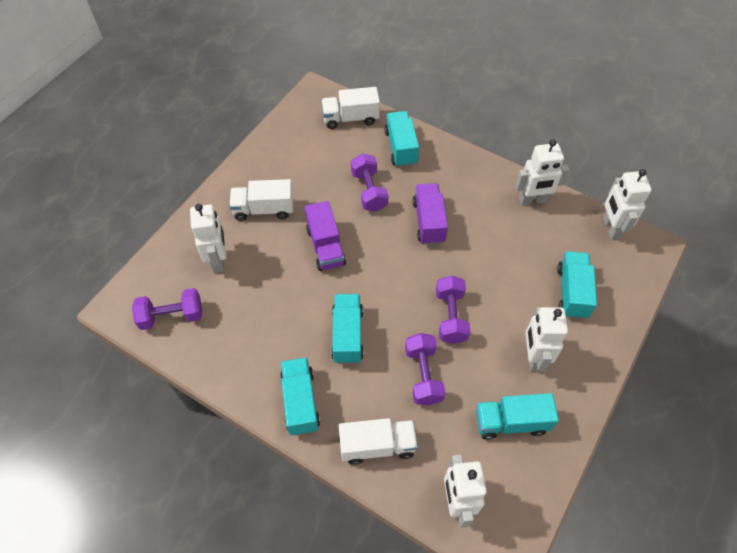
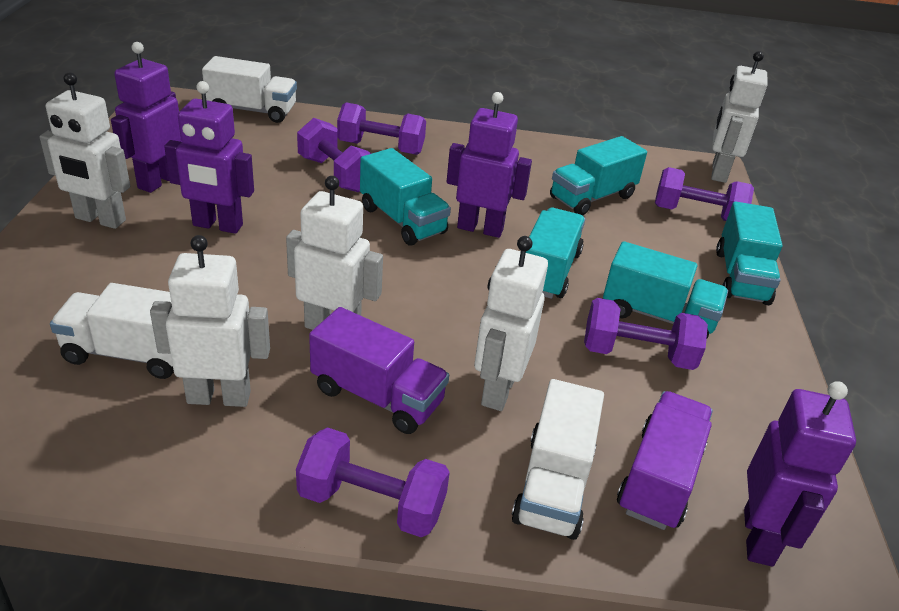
purple dumbbell: [132,288,202,330] [351,154,388,212] [405,333,446,405] [436,276,470,344] = 4 -> [296,427,450,537] [297,118,371,192] [337,102,426,155] [584,298,708,370] [655,167,754,221] = 5
purple robot: none = 0 -> [111,42,182,193] [164,81,254,234] [447,92,532,238] [744,381,856,566] = 4

